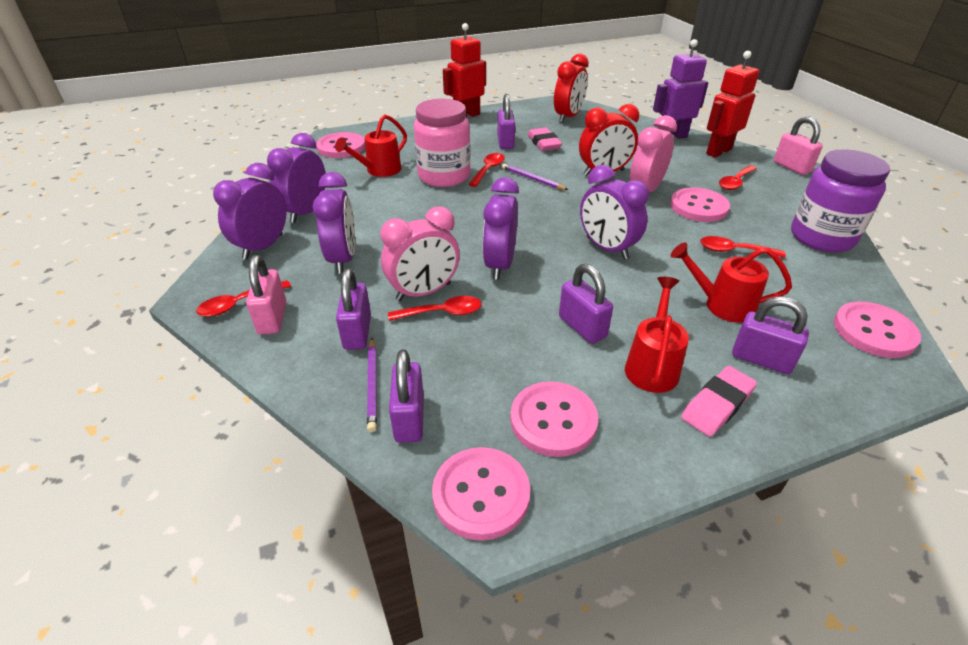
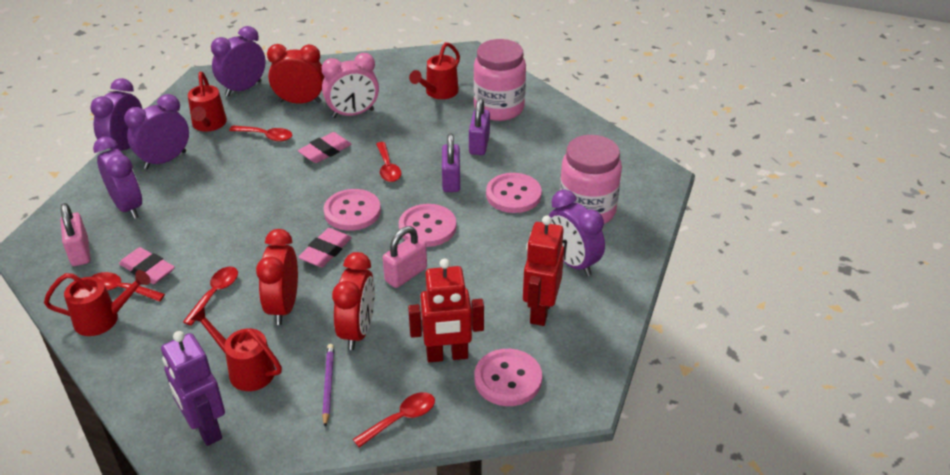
pink button: [316,132,365,158] [432,447,530,541] [510,381,598,457] [670,187,730,222] [834,301,921,358] = 5 -> [323,189,381,231] [399,204,456,247] [474,349,542,406] [486,173,542,213] = 4
pink clock: [381,206,460,301] [630,115,677,192] = 2 -> [322,53,379,118] = 1
pink eraser: [528,128,562,151] [681,366,757,437] = 2 -> [119,247,175,284] [298,132,352,163] [298,228,352,267] = 3
pink jar: [414,99,471,187] = 1 -> [473,39,526,121] [559,135,622,224] = 2
purple jar: [791,149,890,252] = 1 -> none = 0
purple padlock: [336,268,371,350] [389,349,424,443] [497,94,515,149] [559,264,613,344] [732,296,809,374] = 5 -> [442,133,460,192] [469,98,490,155] = 2
purple pencil: [367,338,377,432] [502,163,568,190] = 2 -> [322,344,334,427] = 1
red clock: [554,53,589,123] [579,104,639,176] = 2 -> [256,229,298,325] [267,44,324,104] [332,252,375,350] = 3
red watering can: [335,115,407,177] [625,277,689,393] [671,242,792,323] = 3 -> [44,270,150,336] [188,72,227,131] [190,308,282,391] [409,42,460,99] = 4

